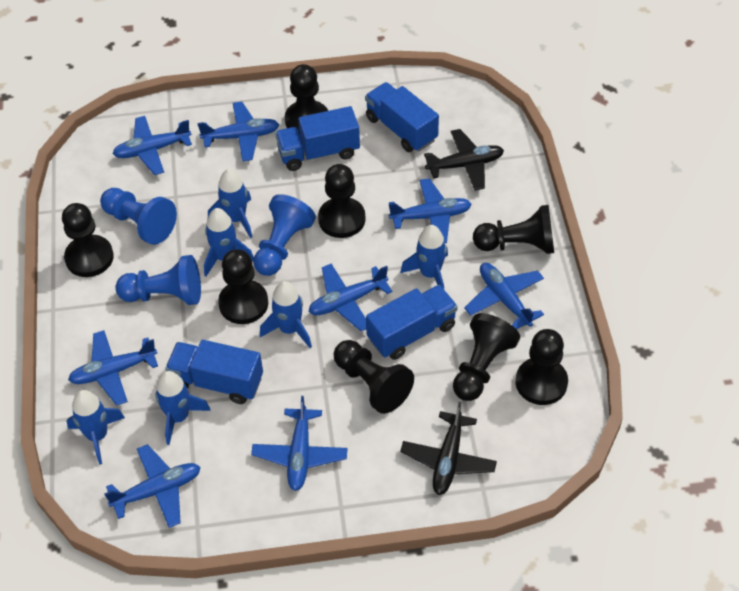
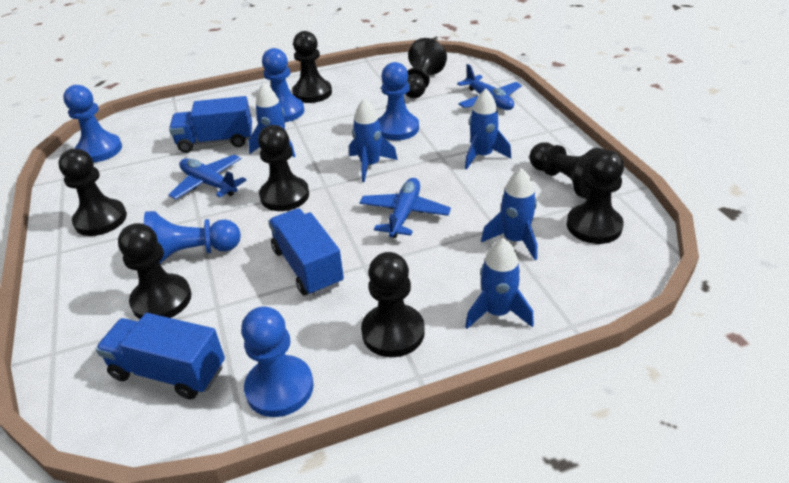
black plane: [400,402,497,495] [424,129,504,191] = 2 -> none = 0
blue pawn: [100,188,177,245] [115,255,201,305] [253,194,316,276] = 3 -> [63,85,122,163] [144,211,241,264] [241,307,314,417] [262,48,304,122] [379,62,419,140] = 5
blue plane: [68,330,158,406] [104,444,200,528] [113,116,192,175] [197,102,279,162] [251,396,348,491] [309,264,392,331] [388,178,471,243] [464,263,544,329] = 8 -> [169,155,247,200] [359,178,451,238] [457,64,522,110] = 3
blue rocket: [67,390,125,464] [155,371,211,445] [204,208,254,276] [208,169,252,238] [260,281,312,348] [400,225,448,289] = 6 -> [249,83,295,157] [349,98,398,182] [465,89,511,170] [465,238,534,329] [481,168,537,260] = 5
blue truck: [165,340,263,404] [275,106,360,171] [365,82,439,152] [366,285,458,360] = 4 -> [96,313,225,400] [169,96,252,153] [268,208,344,296] = 3

